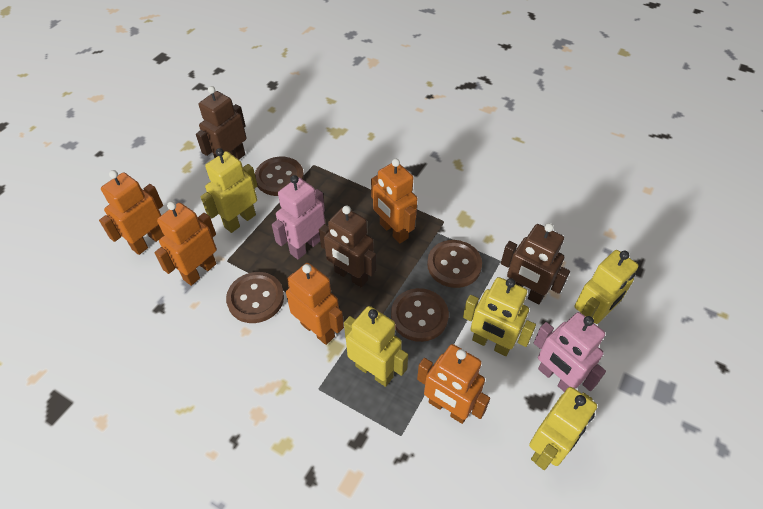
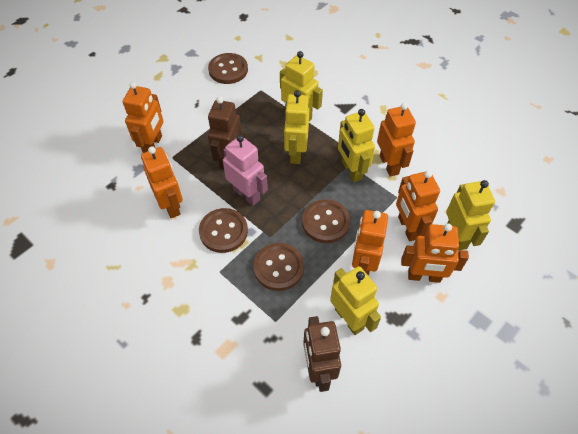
brown robot: [196,86,247,159] [319,206,376,288] [501,223,570,304] = 3 -> [208,97,242,169] [303,316,341,392] = 2
orange robot: [99,170,164,255] [154,201,217,286] [286,263,344,345] [371,159,418,243] [417,344,490,424] = 5 -> [123,82,163,153] [141,146,183,218] [352,210,388,276] [377,103,416,177] [396,170,440,241] [401,223,469,283] = 6
pink robot: [272,175,325,259] [534,312,606,392] = 2 -> [223,135,268,206] = 1

